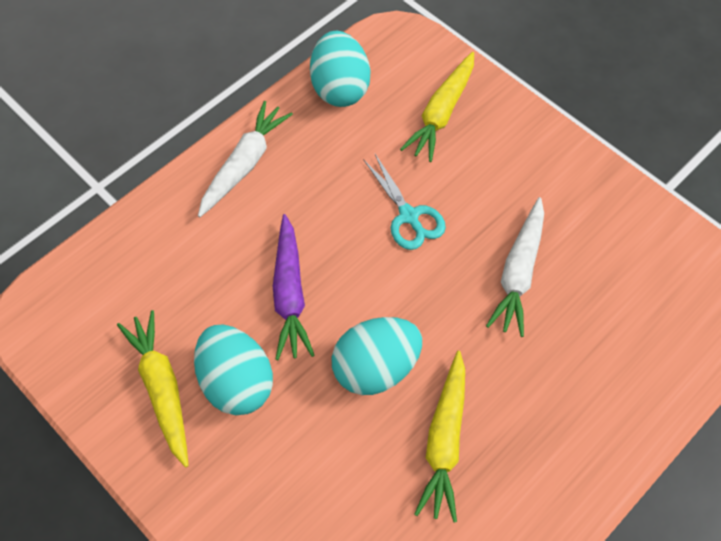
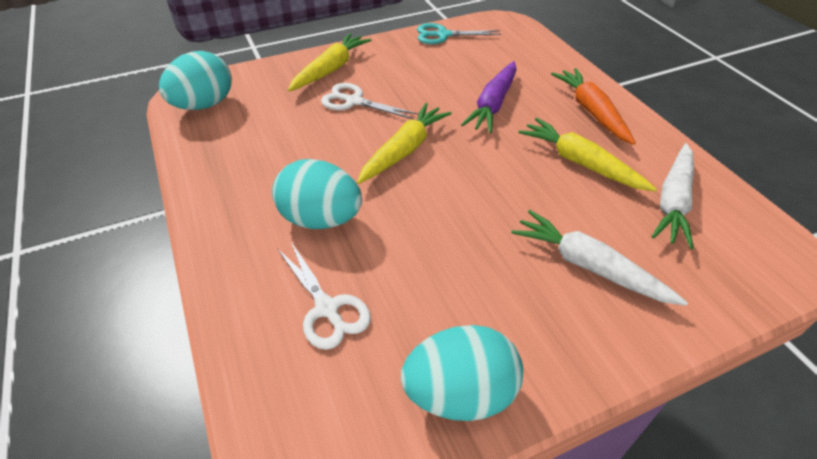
orange carrot: none = 0 -> [551,68,636,145] = 1
white scissors: none = 0 -> [278,242,371,350] [321,83,418,119] = 2

